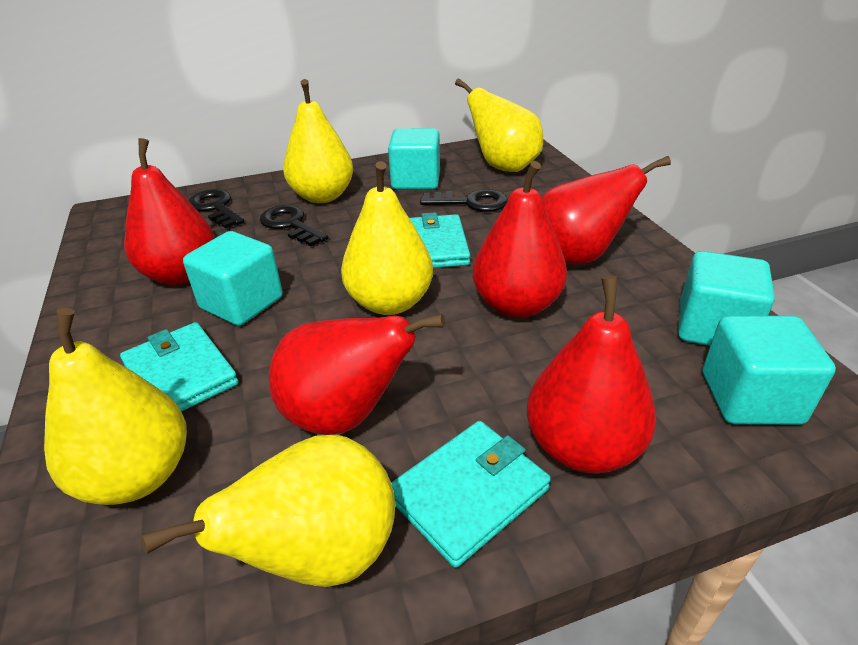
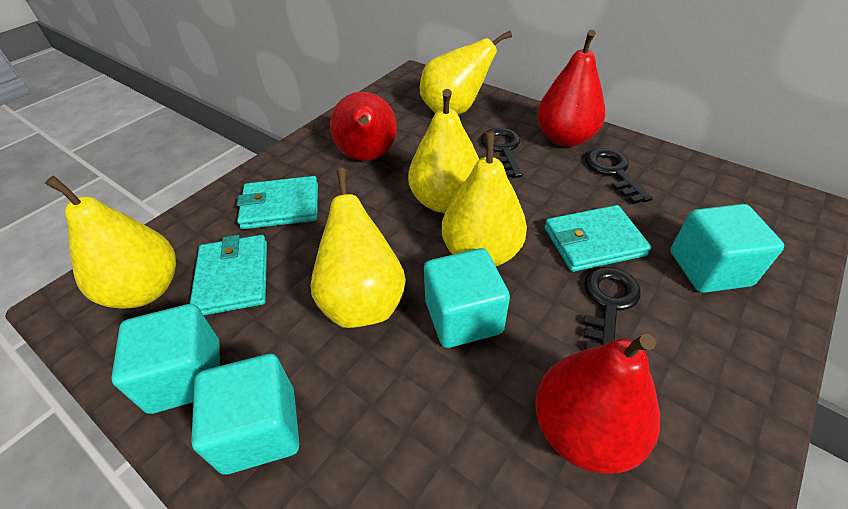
red pear: [124,138,215,285] [269,314,445,435] [473,161,567,318] [527,276,656,473] [541,156,671,265] = 5 -> [330,92,397,161] [535,334,660,474] [537,30,606,147] = 3

